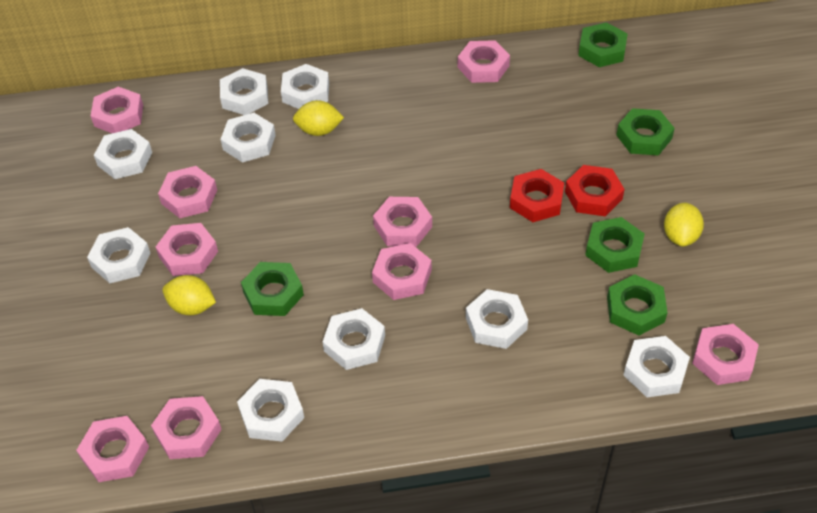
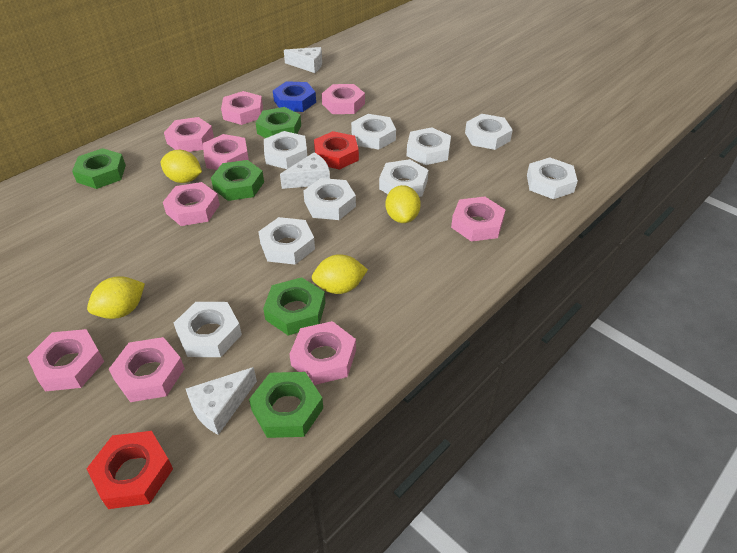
blue nut: none = 0 -> [273,81,316,112] = 1
white cheese: none = 0 -> [186,367,257,435] [280,152,330,189] [284,47,322,73] = 3
yellow lemon: [162,275,216,315] [293,100,344,136] [664,202,704,247] = 3 -> [87,276,145,319] [161,150,202,183] [312,254,368,294] [385,185,421,223] = 4

